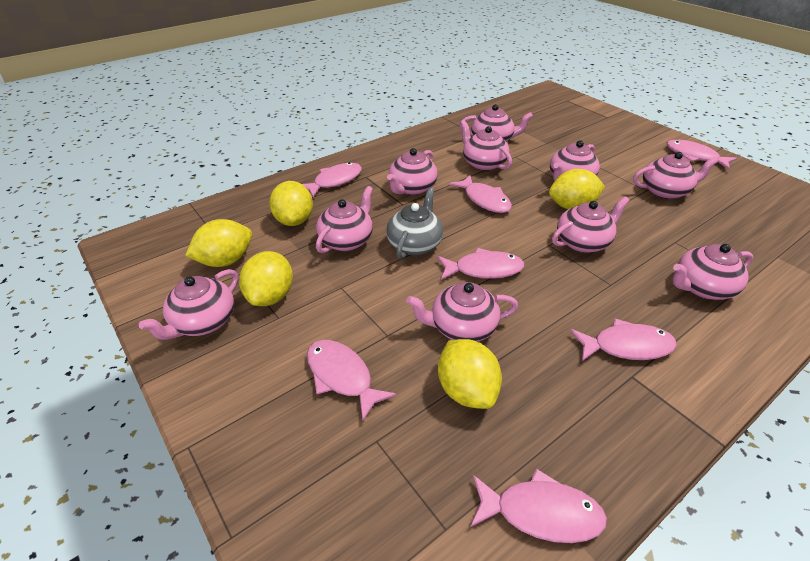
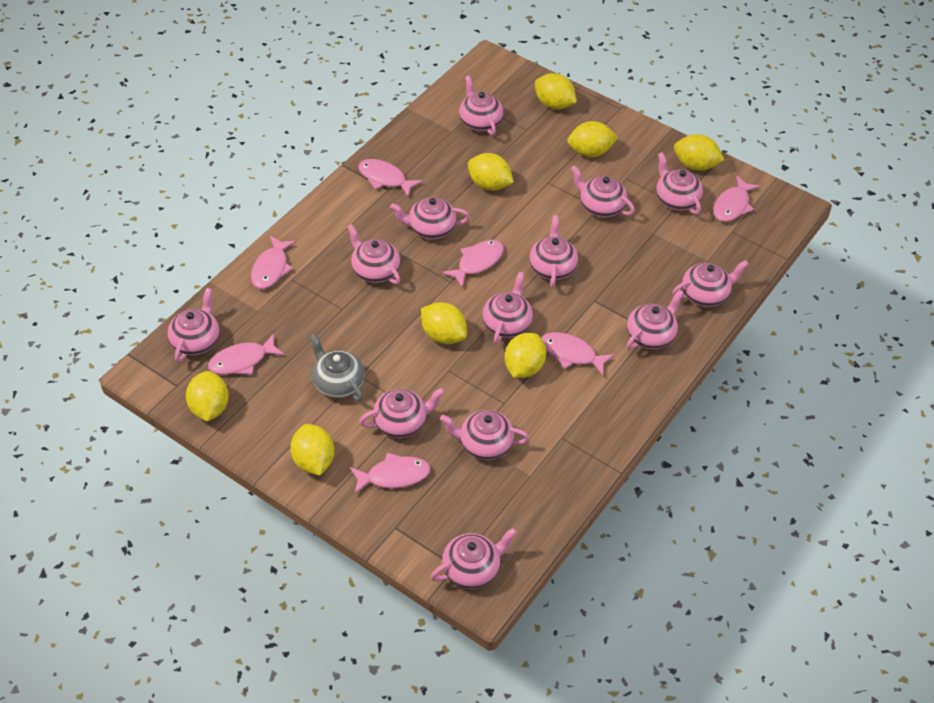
pink teapot: [139,269,238,340] [316,186,373,253] [387,148,438,195] [406,282,518,342] [460,104,533,142] [460,120,512,171] [550,140,600,181] [552,196,630,253] [633,152,718,199] [673,244,753,300] = 10 -> [167,288,220,363] [347,224,400,284] [359,388,445,438] [390,197,470,239] [431,528,517,589] [440,410,529,460] [459,75,503,135] [482,272,533,344] [529,216,578,287] [571,165,635,217] [627,290,684,350] [656,152,703,215] [672,260,749,307] = 13
yellow lemon: [185,219,252,267] [239,251,293,306] [269,181,313,226] [438,339,502,409] [549,169,605,209] = 5 -> [186,371,229,421] [290,424,334,476] [421,302,467,344] [468,153,514,191] [505,333,546,378] [535,73,577,110] [567,121,618,157] [674,134,724,171] = 8

